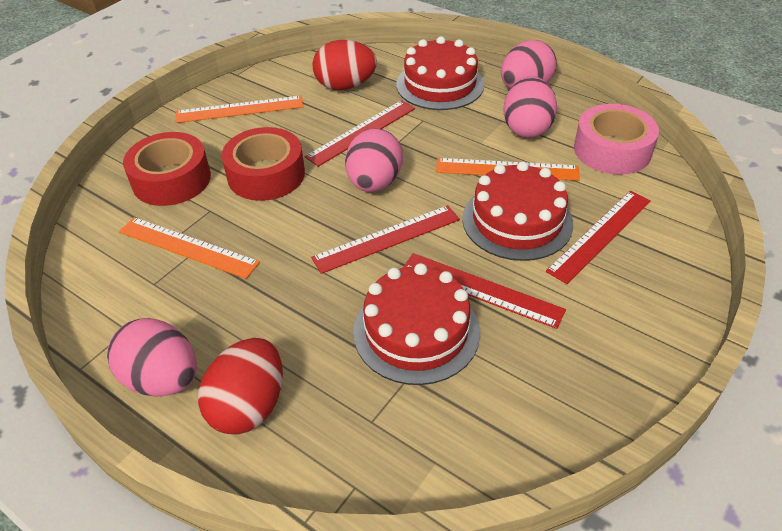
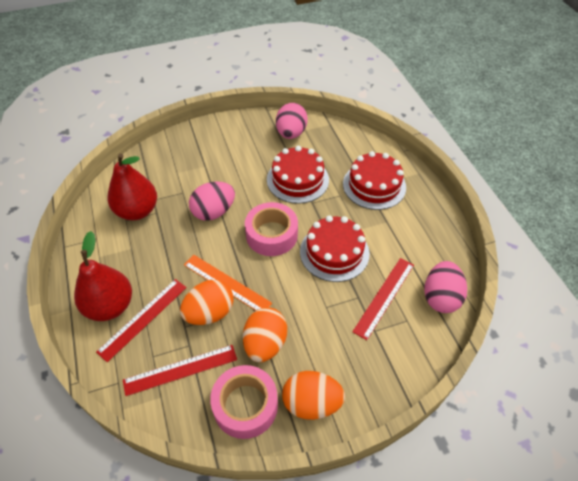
orange egg: none = 0 -> [180,280,234,325] [243,307,287,362] [282,371,345,420] = 3
orange ruler: [119,217,260,279] [175,96,304,123] [436,158,580,181] = 3 -> [184,255,272,310] = 1
pink egg: [107,318,197,397] [345,129,403,192] [501,40,557,88] [503,76,557,138] = 4 -> [189,181,235,221] [276,103,308,139] [424,261,467,313] = 3
pink tape: [574,104,659,175] = 1 -> [210,365,278,439] [245,202,298,256] = 2
red egg: [198,338,283,434] [312,40,377,90] = 2 -> none = 0
red pear: none = 0 -> [74,231,132,321] [108,154,157,220] = 2
red ruler: [304,100,415,167] [311,205,460,274] [403,253,566,329] [546,191,651,284] = 4 -> [96,279,187,362] [123,345,237,396] [352,258,414,340] = 3
red tape: [123,132,211,206] [221,127,305,201] = 2 -> none = 0

